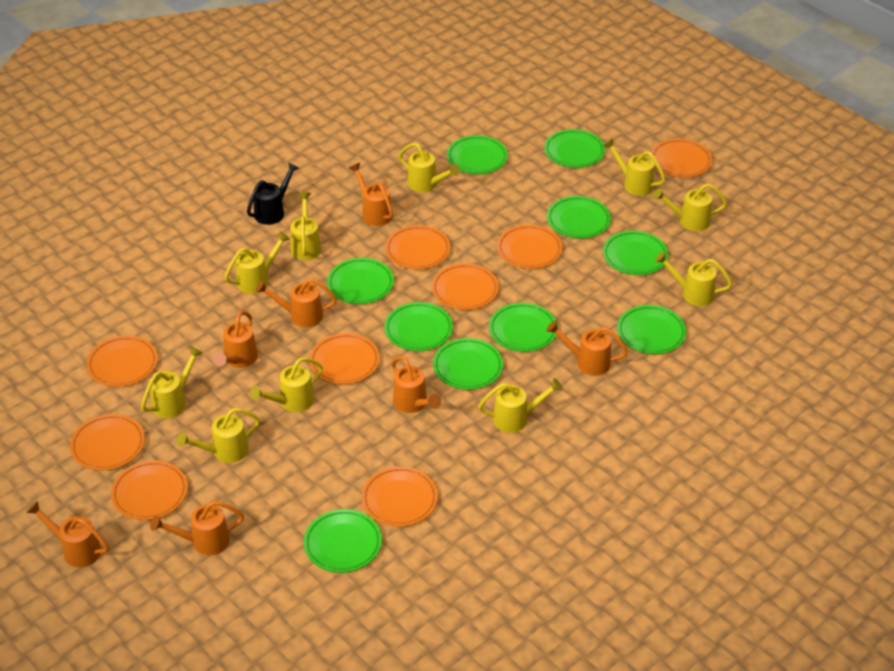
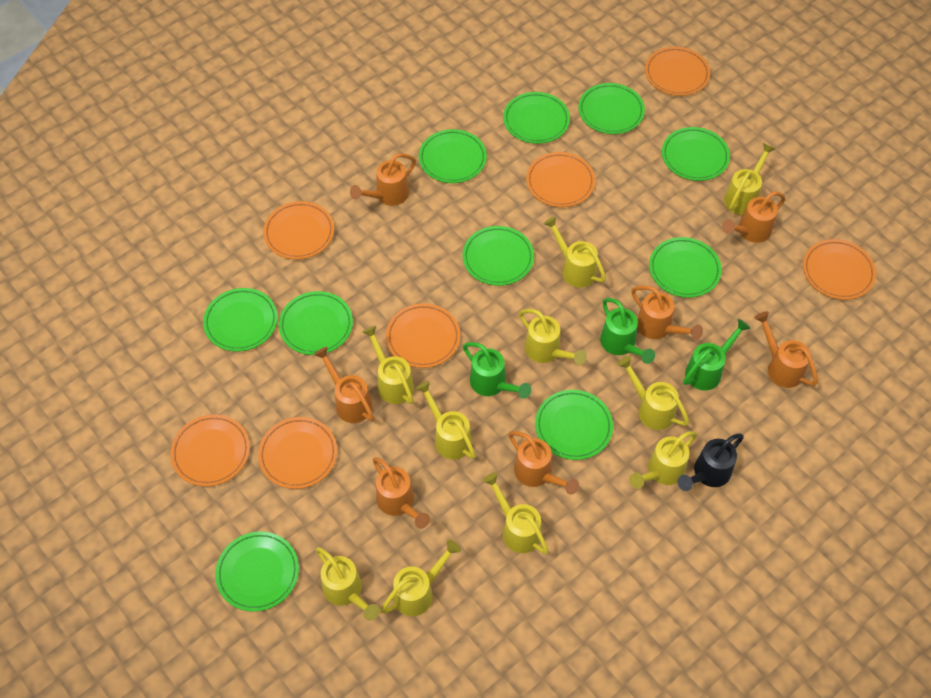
green watering can: none = 0 -> [463,342,531,399] [600,298,655,364] [683,319,750,391] = 3
orange plate: [70,414,145,471] [87,336,158,387] [111,460,188,520] [310,333,380,384] [362,466,438,527] [385,225,451,270] [432,263,499,310] [497,225,562,269] [651,138,712,178] = 9 -> [170,414,250,486] [258,417,337,489] [263,201,334,260] [386,303,460,368] [526,152,595,207] [645,47,710,96] [803,239,876,300] = 7

